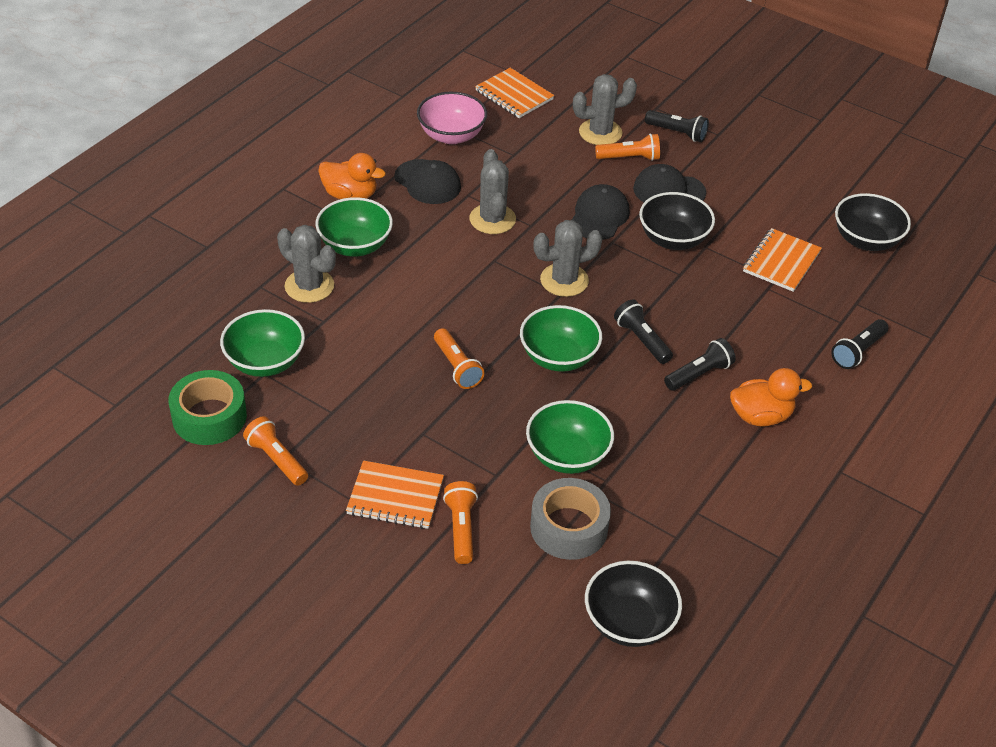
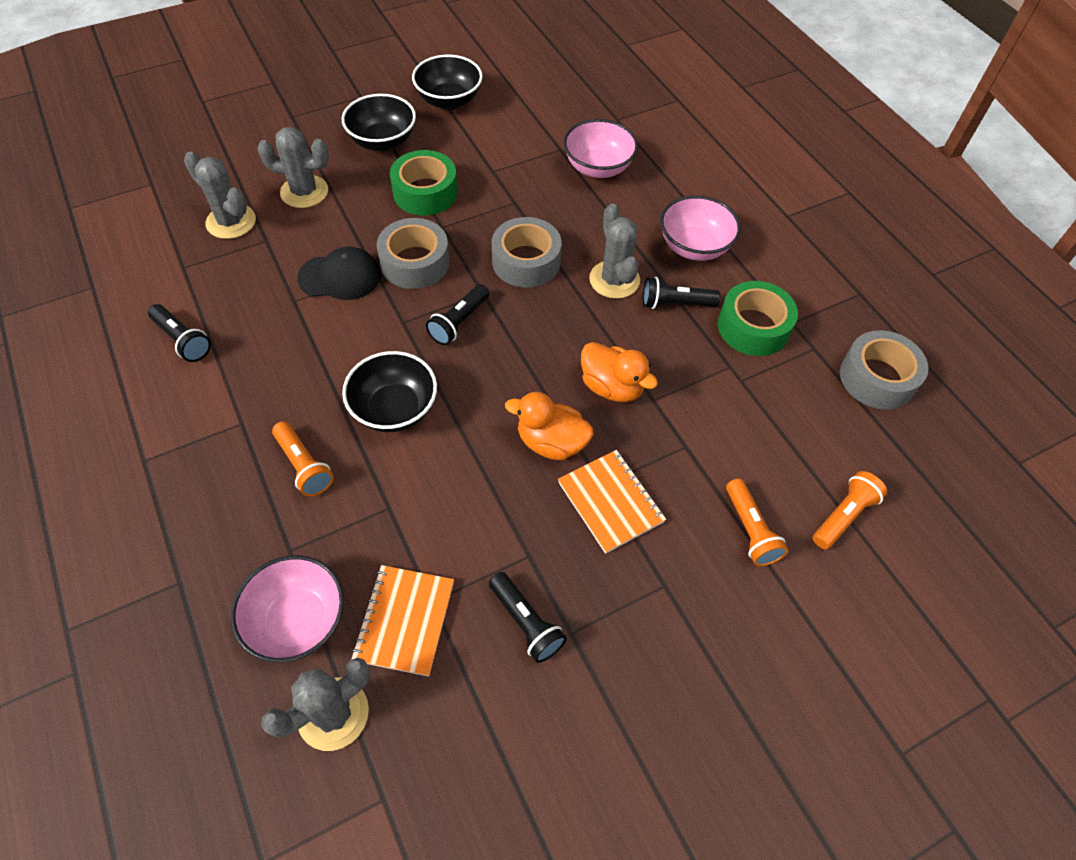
black cap: [394,159,461,204] [572,184,630,240] [633,164,706,202] = 3 -> [297,246,381,300] = 1
green bowl: [220,309,305,377] [315,197,393,257] [520,305,602,372] [526,400,614,474] = 4 -> none = 0
green tape: [168,370,247,445] = 1 -> [390,150,458,216] [718,281,798,356] = 2
grey tape: [530,478,611,560] = 1 -> [377,218,449,289] [492,217,562,288] [840,330,928,409] = 3
orange flashlight: [243,416,308,486] [434,328,485,389] [443,481,478,564] [595,133,660,161] = 4 -> [272,421,334,497] [726,479,788,566] [813,471,887,549] = 3
orange notebook: [346,460,444,529] [475,68,554,118] [743,228,822,292] = 3 -> [351,565,454,677] [558,450,666,554] = 2
pink bowl: [417,92,487,144] = 1 -> [231,555,344,663] [563,119,638,178] [660,195,741,261] = 3

